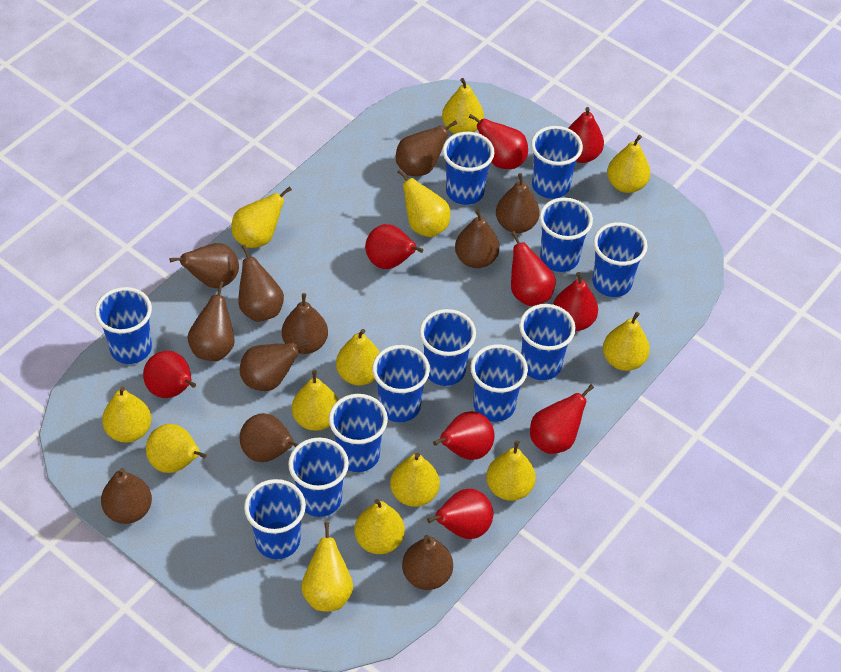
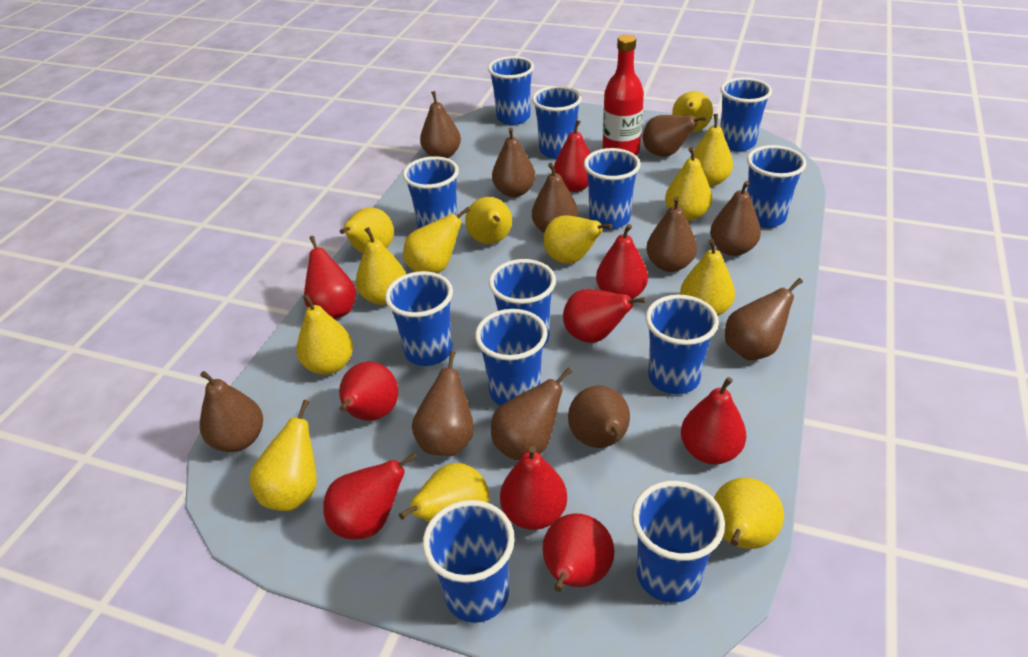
red bottle: none = 0 -> [603,35,644,156] = 1

